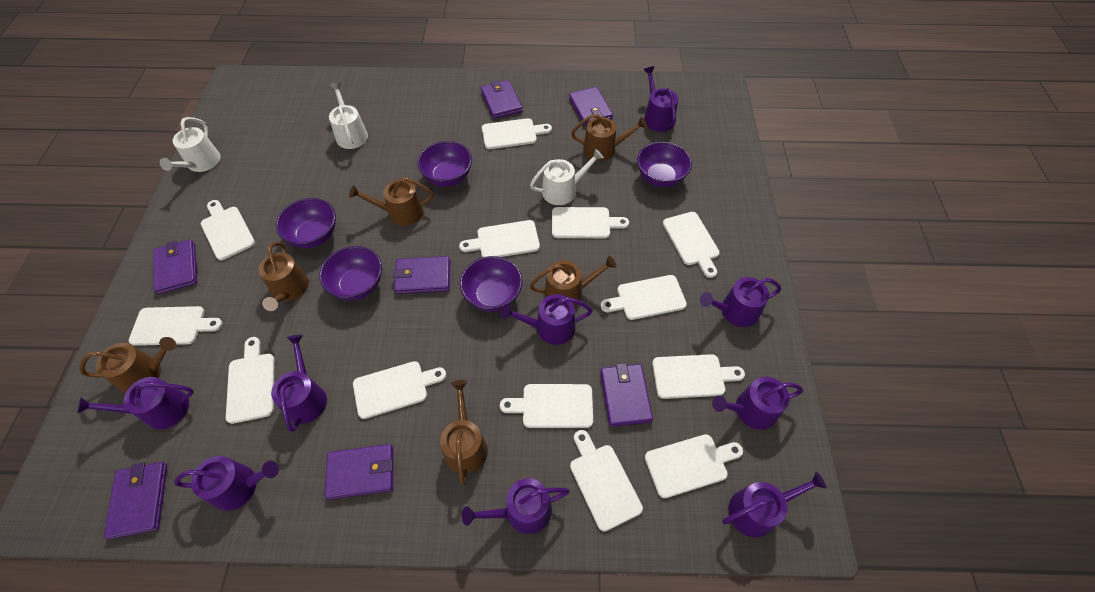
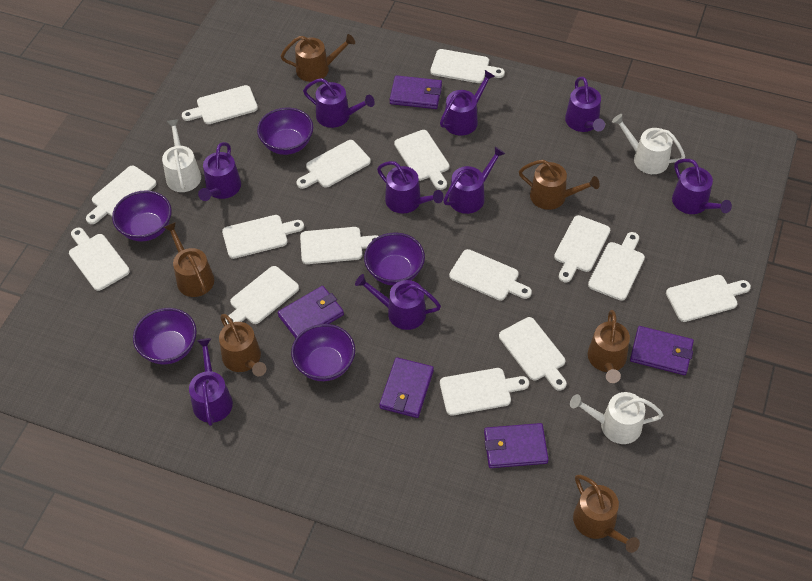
purple wallet: [104,462,167,539] [153,240,197,294] [325,444,393,500] [393,256,450,294] [481,80,522,119] [569,87,613,126] [600,363,653,427] = 7 -> [278,286,344,338] [379,357,434,418] [390,75,442,109] [484,423,548,468] [630,326,694,375] = 5
white cutting board: [129,306,223,346] [201,200,255,260] [226,337,275,424] [353,361,446,419] [459,220,540,258] [482,118,552,149] [500,384,593,428] [552,207,629,238] [570,430,643,531] [601,275,687,320] [645,434,743,498] [652,354,745,399] [663,212,720,278] = 13 -> [69,228,130,291] [86,166,157,224] [182,85,258,124] [222,215,304,259] [225,266,299,325] [296,140,371,189] [300,227,378,264] [394,130,450,190] [430,49,505,83] [440,368,529,416] [449,249,532,300] [499,317,567,391] [554,215,610,283] [588,232,645,301] [666,275,751,322] = 15

